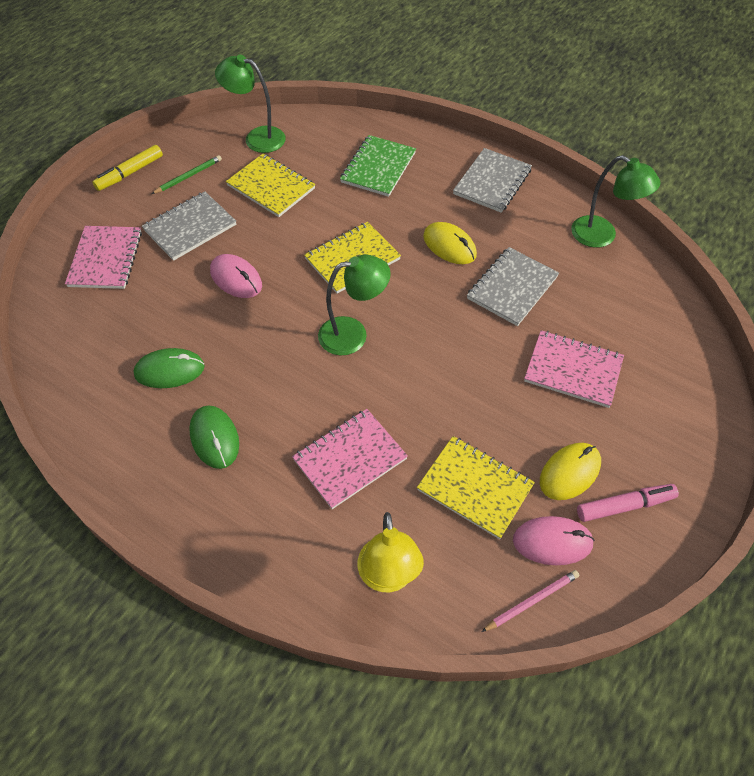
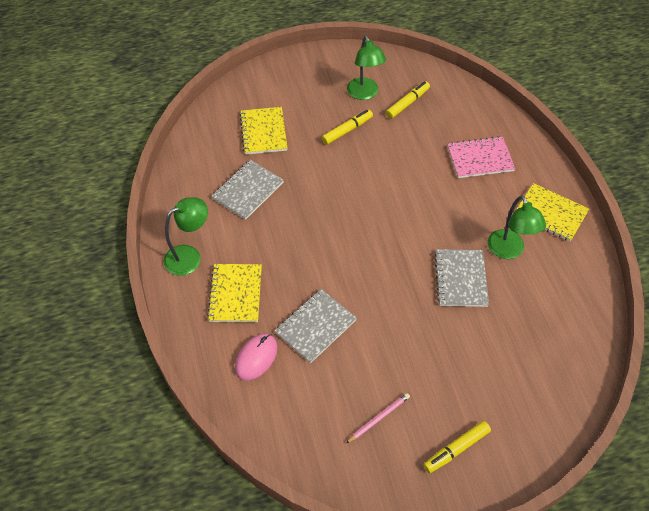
green mouse: [134,348,205,388] [189,405,239,469] = 2 -> none = 0
green notebook: [340,135,416,197] = 1 -> none = 0
green pencil: [152,155,222,194] = 1 -> none = 0
pink marker: [577,484,679,522] = 1 -> none = 0
pink mouse: [210,254,262,298] [513,516,595,565] = 2 -> [235,334,278,381] = 1
pink notebook: [65,226,142,289] [292,409,408,509] [524,330,624,408] = 3 -> [447,136,515,178] = 1
yellow lamp: [357,512,424,592] = 1 -> none = 0
yellow marker: [92,145,163,191] = 1 -> [322,110,373,145] [386,81,430,119] [423,421,491,473] = 3
yellow mouse: [423,222,477,264] [540,443,601,500] = 2 -> none = 0

